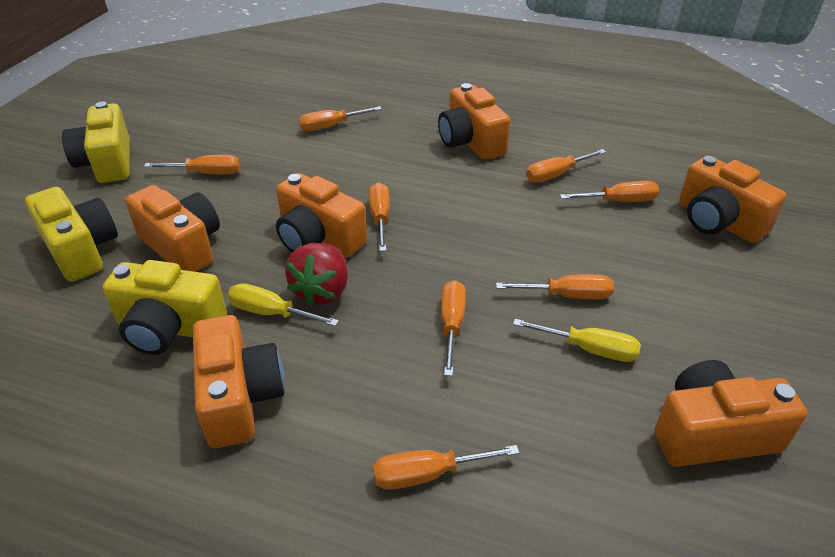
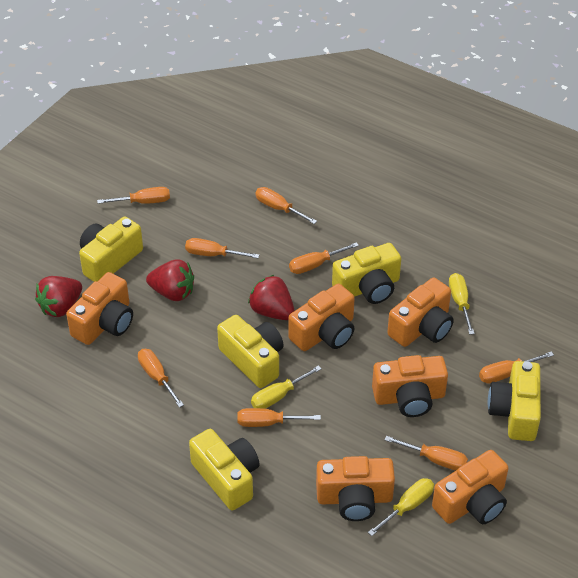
red strawberry: [285,243,348,306] = 1 -> [35,276,82,317] [146,260,194,301] [248,275,295,320] = 3
yellow camera: [25,187,118,282] [62,102,130,183] [103,260,227,355] = 3 -> [79,217,143,282] [189,429,260,511] [217,315,284,388] [332,243,401,304] [488,361,541,441] = 5
yellow screwdriver: [228,284,339,326] [513,319,641,362] = 2 -> [251,365,322,409] [368,478,434,536] [449,273,475,335] = 3

